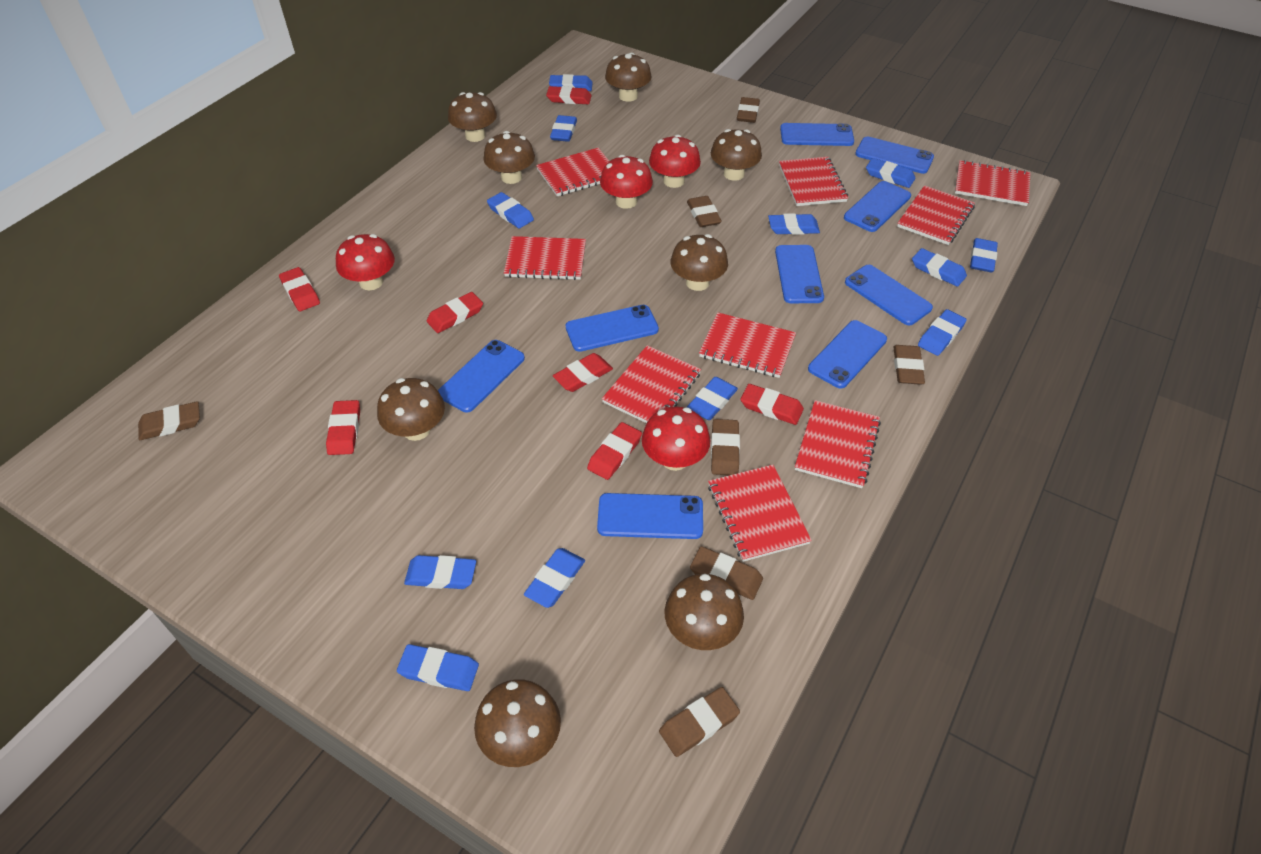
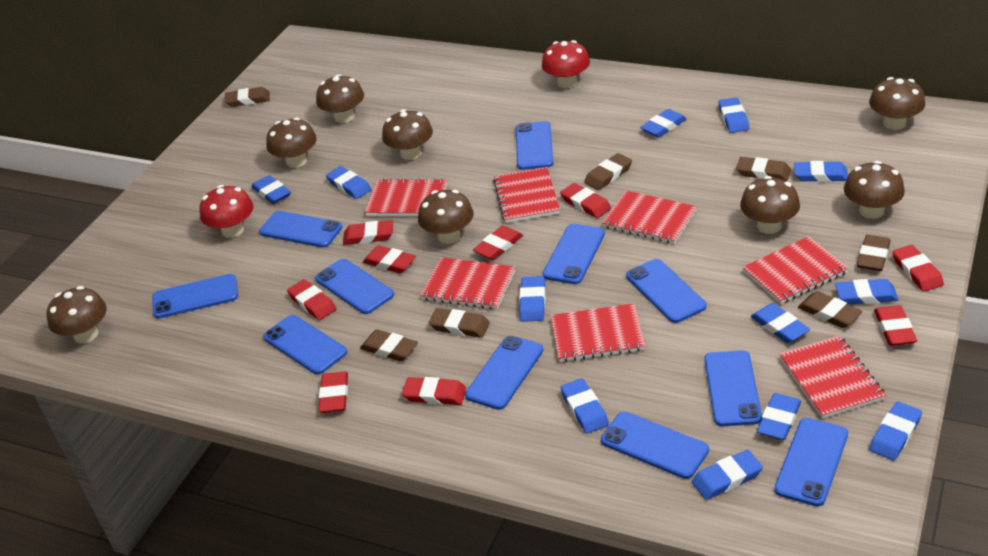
blue phone: [438,340,525,413] [566,305,659,352] [597,493,703,539] [775,245,824,303] [780,123,854,146] [808,320,887,389] [844,181,911,232] [845,265,933,325] [855,137,934,174] = 9 -> [152,274,238,319] [259,211,343,248] [263,315,347,374] [315,259,394,314] [465,336,543,410] [516,121,553,170] [542,224,605,284] [601,412,709,479] [626,259,707,323] [704,350,762,426] [774,418,848,506] = 11
red eraser: [279,267,320,311] [326,400,360,455] [427,292,483,333] [546,86,592,104] [553,353,613,392] [587,422,642,480] [741,384,804,425] = 7 -> [287,279,337,320] [319,372,348,413] [343,220,393,245] [363,245,416,273] [402,377,466,405] [473,226,523,260] [560,183,611,218] [874,305,917,346] [892,245,944,292] = 9
red mushroom: [336,234,395,290] [600,155,653,209] [642,406,710,471] [649,135,701,188] = 4 -> [199,185,253,238] [542,40,590,88] = 2
red notebook: [504,236,586,280] [536,148,609,196] [602,345,701,423] [699,312,796,378] [708,465,812,562] [779,157,848,206] [795,400,881,488] [897,185,975,245] [955,160,1031,206] = 9 -> [365,178,447,216] [421,257,515,309] [493,167,560,223] [551,303,645,362] [602,190,697,244] [742,236,849,304] [779,335,886,419] = 7

